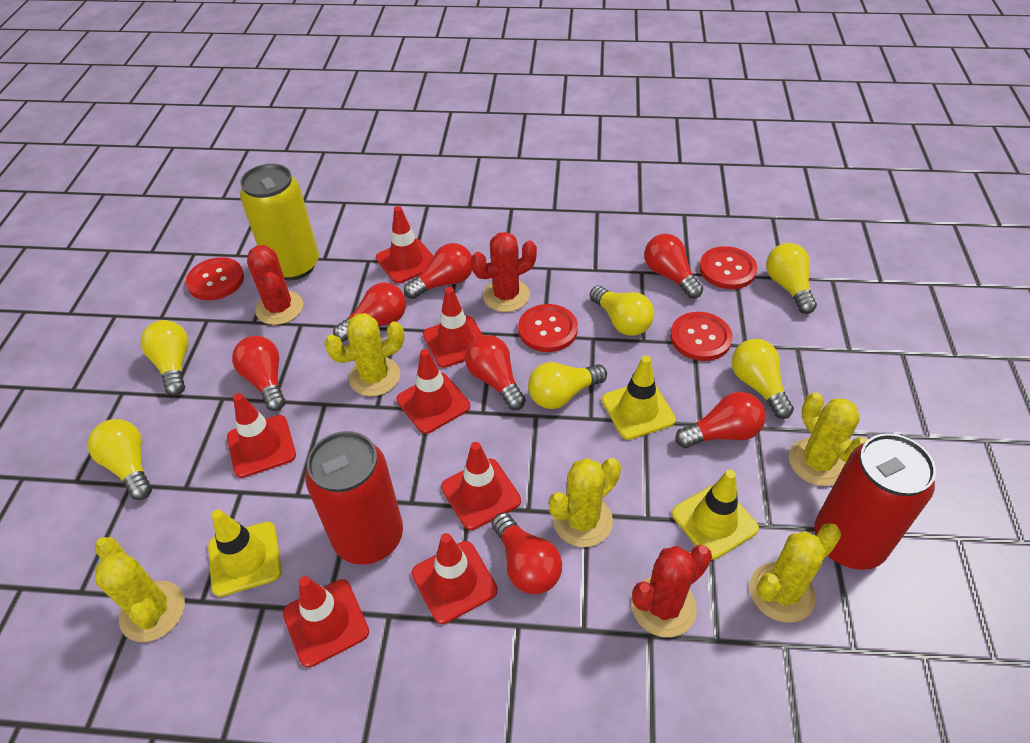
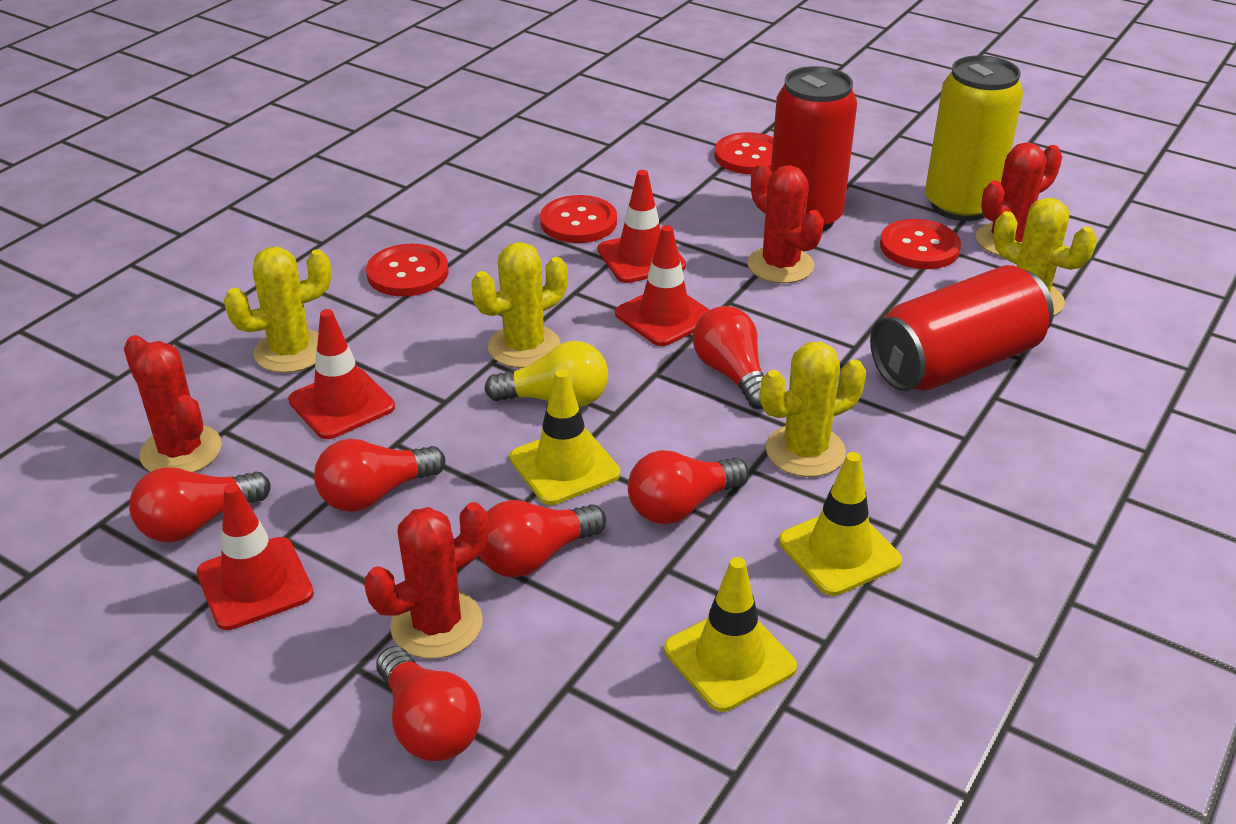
red cactus: [247,245,303,325] [471,232,537,312] [631,545,712,637] = 3 -> [124,335,222,472] [364,502,489,659] [747,163,824,283] [976,142,1062,256] = 4
red light bulb: [232,336,285,411] [333,283,406,342] [404,243,472,299] [465,335,526,410] [492,512,562,594] [644,234,703,299] [676,392,766,448] = 7 -> [129,467,271,542] [314,439,445,512] [376,646,481,761] [479,500,606,577] [628,450,749,524] [693,306,764,409] = 6
red traffic cone: [227,393,296,478] [283,576,369,668] [376,206,434,283] [396,349,470,434] [412,533,498,624] [423,287,483,368] [441,442,521,530] = 7 -> [197,483,314,630] [288,309,395,439] [598,170,686,283] [615,225,709,346] = 4
yellow cactus: [95,537,185,642] [324,313,404,396] [549,458,621,547] [750,523,842,623] [789,392,868,486] = 5 -> [224,247,332,373] [471,242,568,368] [760,342,866,477] [993,198,1097,316] = 4
yellow light bulb: [88,419,152,500] [141,320,189,396] [528,362,607,409] [590,286,654,336] [732,339,794,419] [766,243,817,314] = 6 -> [484,341,608,407] = 1

